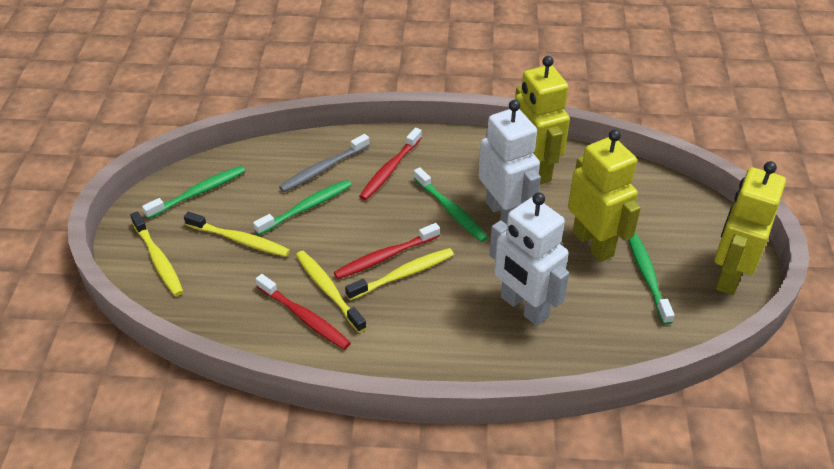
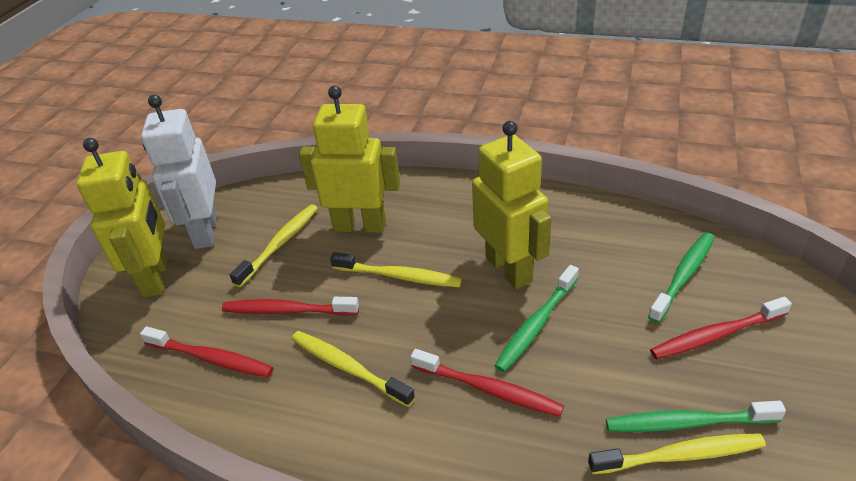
green toothbrush: [142,166,245,219] [253,180,352,235] [414,167,488,242] [628,232,675,325] = 4 -> [494,265,579,372] [606,401,786,432] [648,233,715,323] = 3
grey toothbrush: [279,134,370,192] = 1 -> none = 0
red toothbrush: [256,274,351,350] [334,223,440,279] [359,128,422,200] = 3 -> [140,327,274,377] [222,297,359,315] [410,349,564,417] [650,297,792,359] = 4
white robot: [478,100,541,224] [489,193,569,326] = 2 -> [141,95,217,249] = 1

